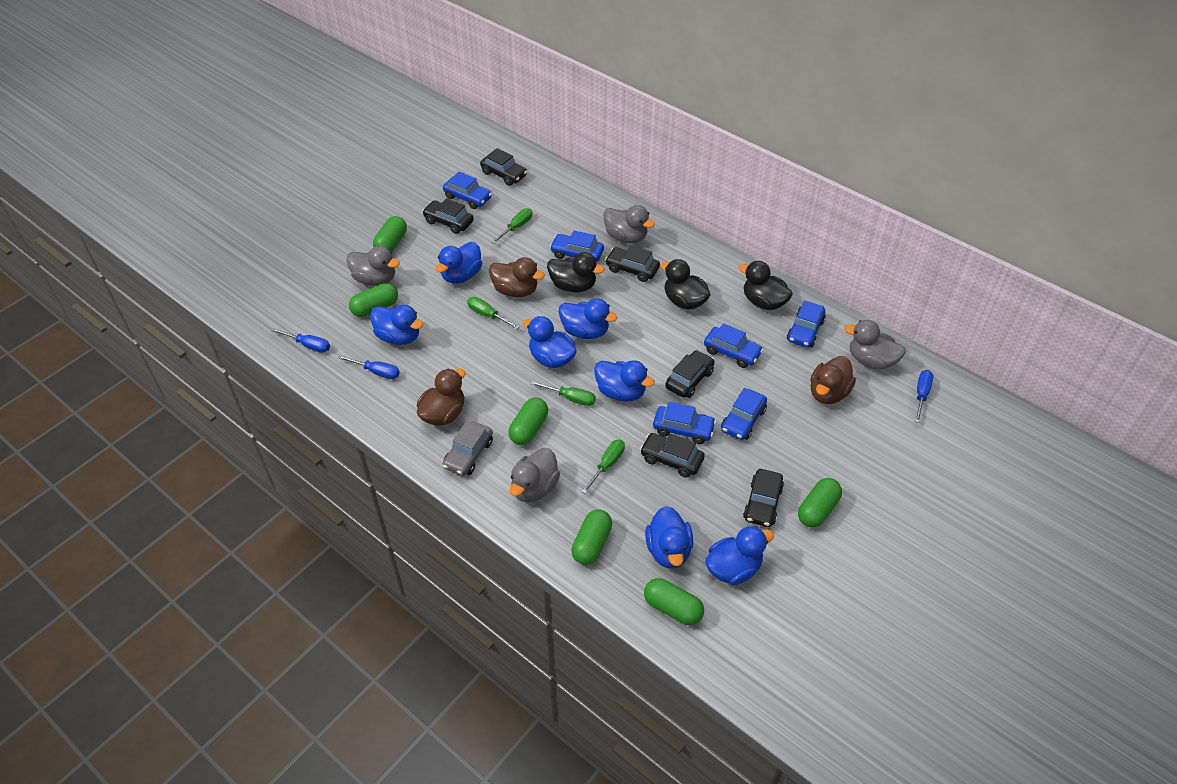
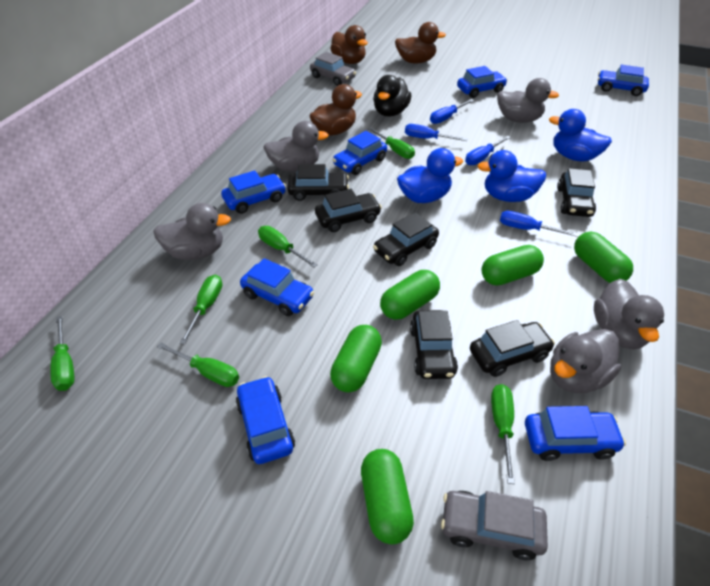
black duck: [547,252,605,292] [660,259,711,310] [739,261,793,310] = 3 -> [373,75,412,117] = 1
blue car: [443,172,492,209] [550,231,604,262] [653,402,716,444] [704,323,763,368] [721,388,767,440] [787,301,826,348] = 6 -> [221,170,286,214] [236,376,295,464] [240,258,314,316] [333,131,387,175] [457,66,507,98] [525,406,626,461] [598,65,649,96] = 7
blue duck: [370,305,423,345] [436,242,482,284] [523,316,577,368] [558,298,618,339] [594,360,655,402] [645,506,693,569] [705,526,774,585] = 7 -> [397,148,463,203] [477,150,546,202] [549,109,612,162] = 3
blue screwdriver: [271,328,330,353] [338,355,400,379] [915,370,934,423] = 3 -> [405,124,467,141] [430,99,474,124] [465,136,511,165] [500,211,578,237] = 4
green capsule: [349,283,398,317] [373,216,407,251] [508,398,548,445] [571,509,612,565] [644,578,704,625] [798,478,842,527] = 6 -> [330,325,382,392] [361,449,414,544] [380,270,440,320] [482,245,544,285] [574,232,633,283] = 5
green screwdriver: [467,297,519,329] [492,208,532,244] [530,381,596,406] [582,440,625,494] = 4 -> [50,316,74,391] [157,343,239,387] [180,275,222,344] [258,226,318,268] [368,127,415,159] [491,384,515,484] = 6
grey car: [443,421,493,476] = 1 -> [310,52,356,86] [441,491,548,560] = 2
grey duck: [346,246,400,286] [510,448,560,502] [603,205,655,243] [844,320,906,369] = 4 -> [153,203,231,260] [263,121,329,172] [497,78,559,123] [550,329,621,393] [594,279,664,349] = 5

